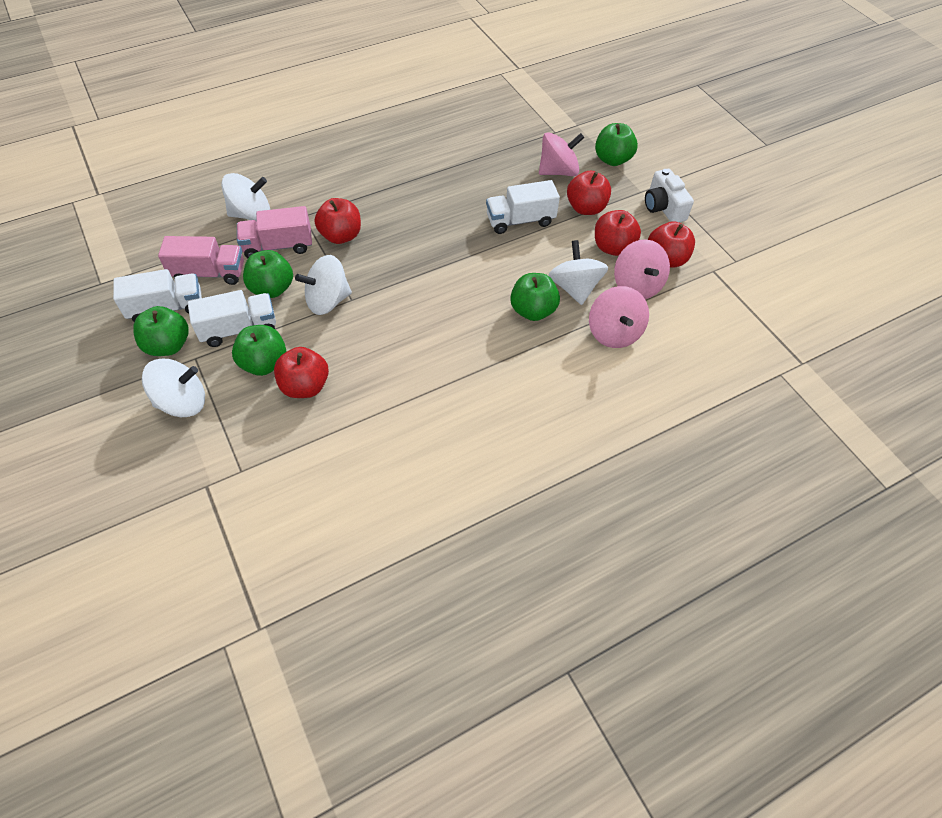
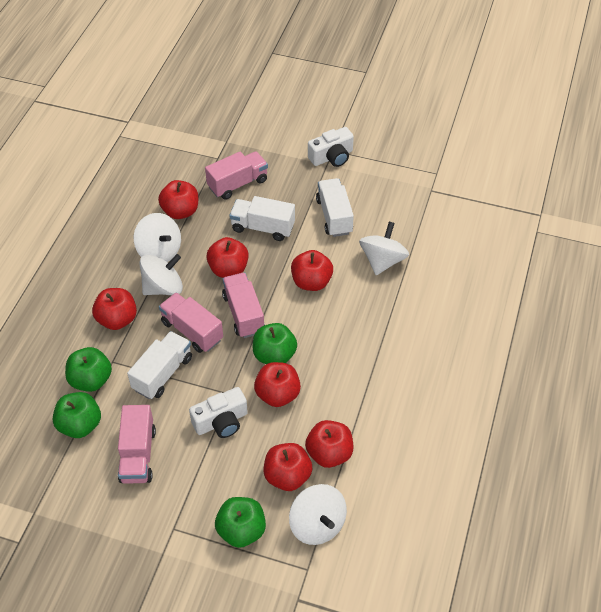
green apple: [133,306,189,356] [232,325,286,376] [243,250,293,298] [510,273,560,321] [595,123,638,166] = 5 -> [53,392,101,438] [65,347,112,392] [215,497,266,548] [253,323,297,364] = 4
pink spinning top: [539,132,584,176] [589,286,649,348] [614,240,670,299] = 3 -> none = 0
pink truck: [158,236,244,285] [237,206,312,258] = 2 -> [118,405,156,484] [159,292,223,353] [205,151,268,200] [222,273,265,338] = 4
red apple: [274,347,329,398] [315,198,361,244] [567,171,611,215] [595,210,641,256] [648,221,695,268] = 5 -> [92,288,137,330] [158,180,198,219] [206,237,249,278] [254,362,301,407] [264,443,312,491] [291,250,333,291] [305,420,353,468] = 7
white camera: [645,169,694,222] = 1 -> [189,387,248,438] [308,127,354,167] = 2

